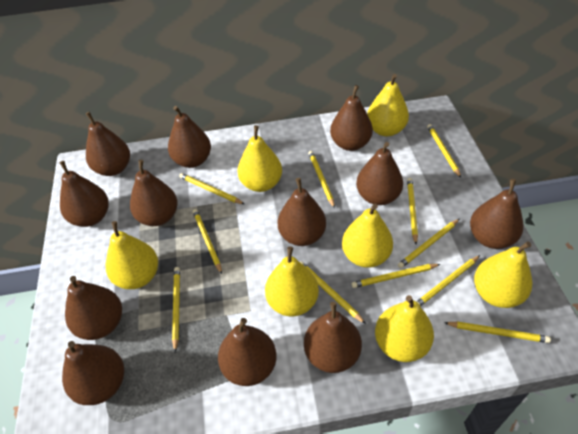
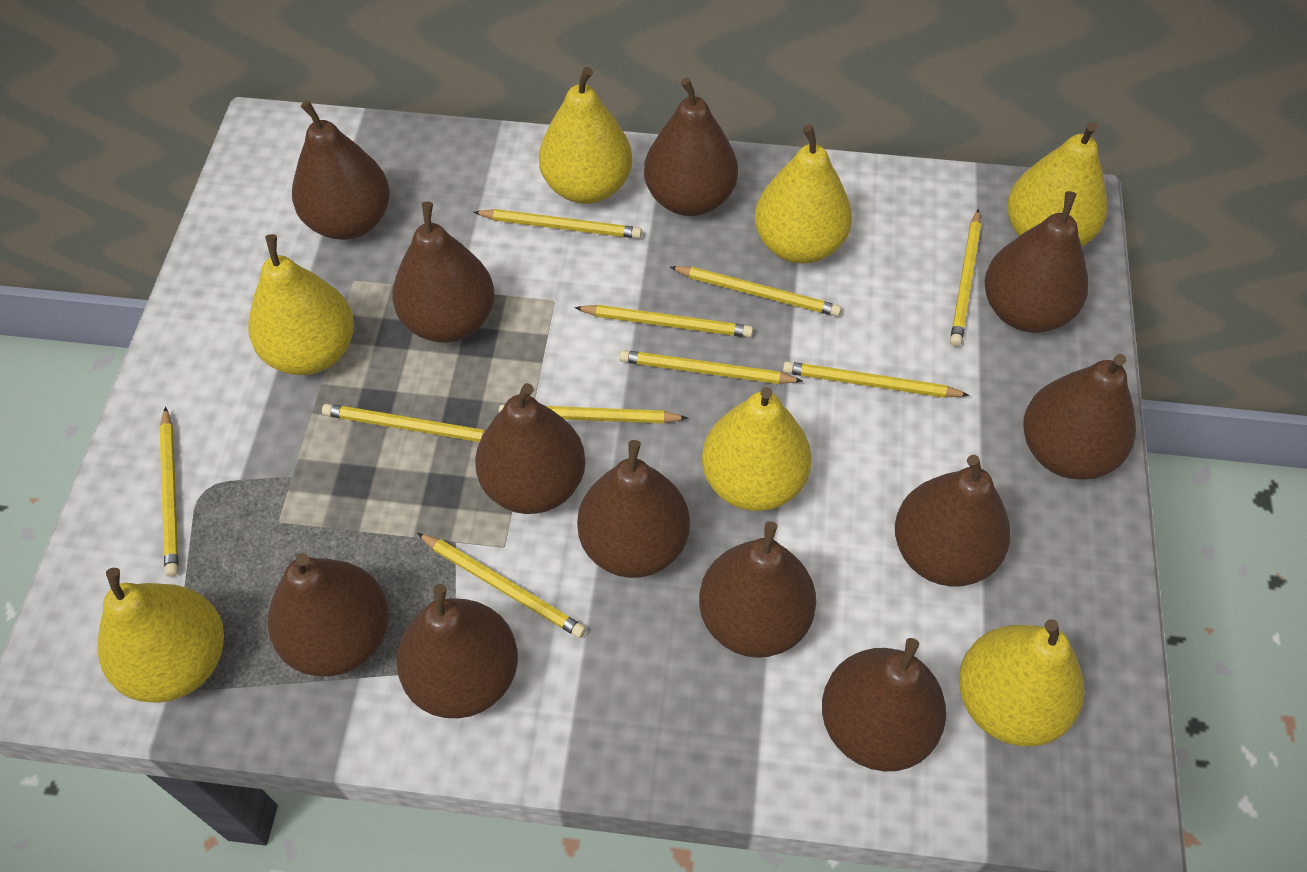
yellow pencil: [172,267,180,352] [179,173,244,204] [193,209,222,274] [300,261,366,324] [308,151,335,208] [352,264,440,288] [398,219,459,268] [407,178,418,244] [416,255,480,306] [427,124,461,178] [444,321,551,343] = 11 -> [160,407,179,577] [322,404,485,442] [417,533,586,638] [474,209,642,239] [499,404,687,423] [574,305,753,337] [619,350,802,384] [670,266,841,317] [783,361,969,398] [950,209,981,347] = 10

